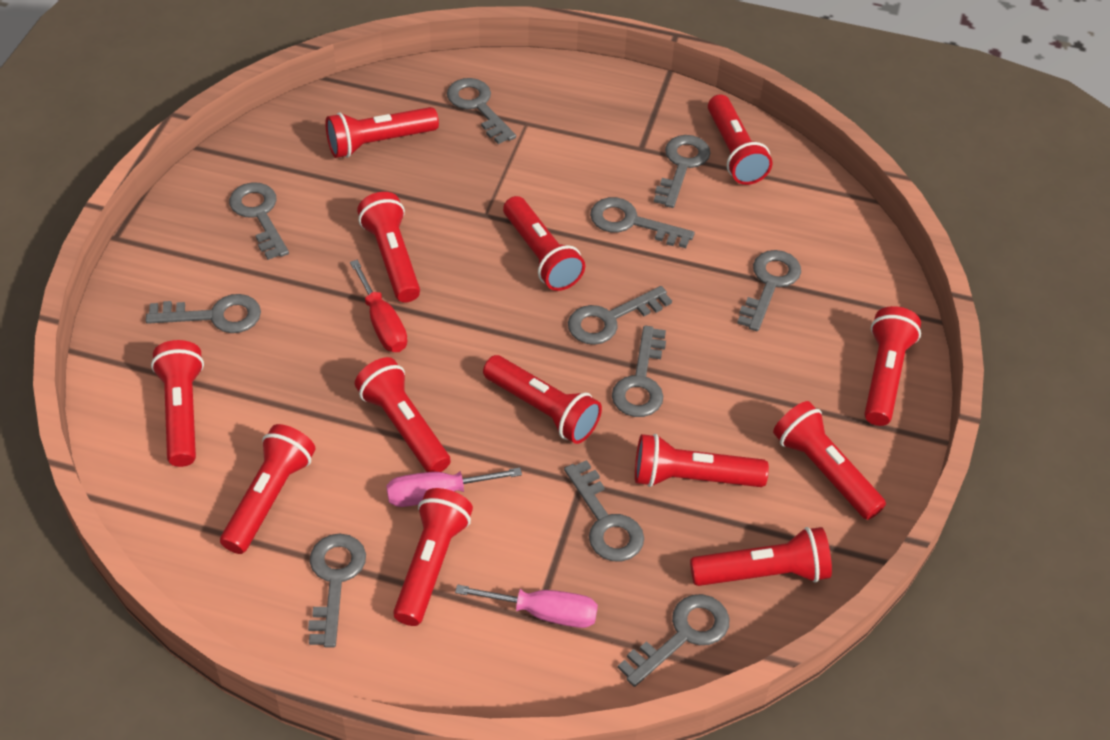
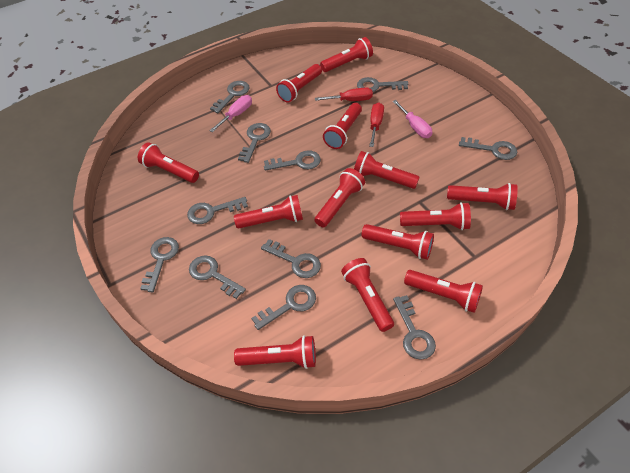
red screwdriver: [350,260,407,352] = 1 -> [315,87,373,101] [369,103,384,147] = 2

